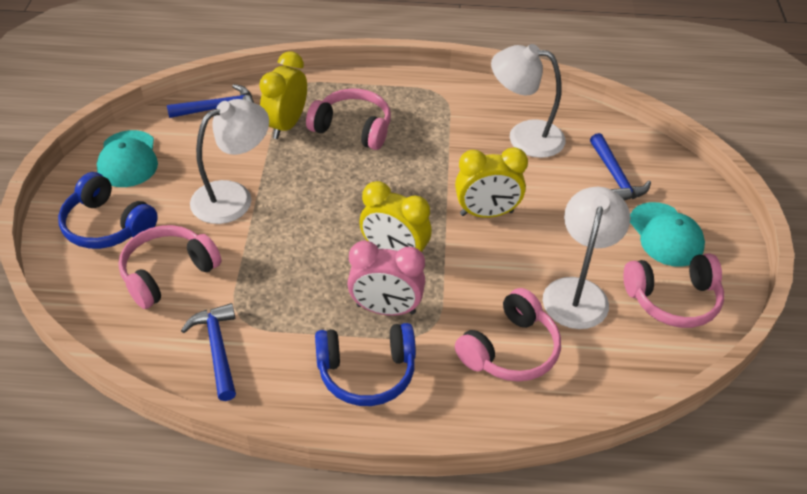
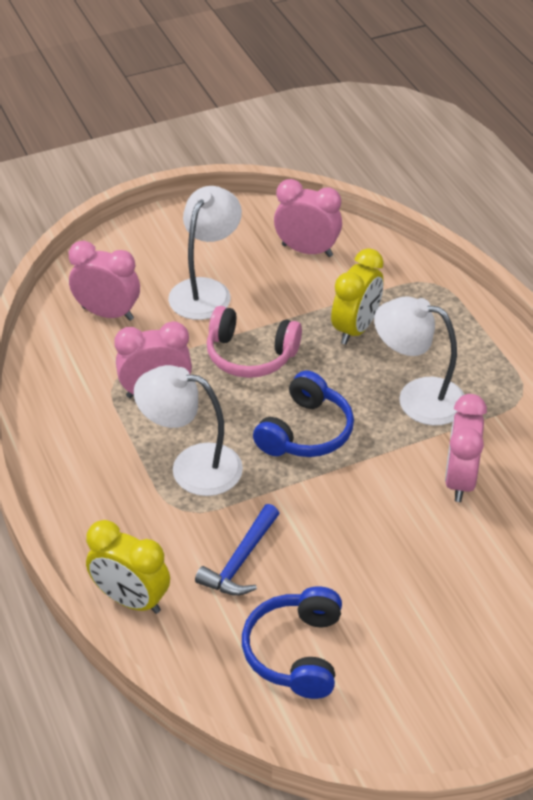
blue hammer: [167,84,254,118] [181,303,236,401] [590,133,651,201] = 3 -> [195,504,279,596] = 1
pink clock: [347,241,425,316] = 1 -> [69,241,140,321] [114,321,192,398] [274,179,342,257] [445,394,487,502] = 4
pink headphones: [118,225,222,309] [306,89,391,150] [455,288,561,382] [623,253,724,328] = 4 -> [207,306,302,378] = 1
turquoise cap: [97,130,158,187] [630,202,705,267] = 2 -> none = 0
yellow clock: [259,51,307,139] [359,181,432,252] [455,147,528,218] = 3 -> [86,520,170,614] [331,248,384,345] = 2

